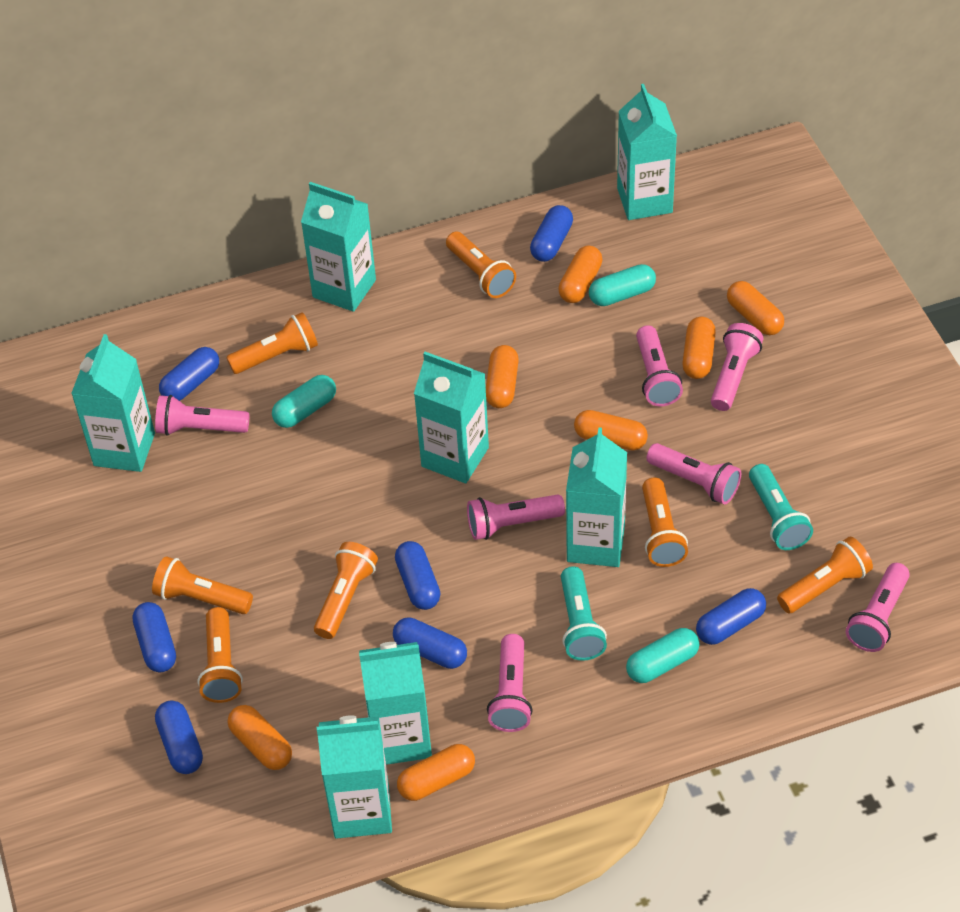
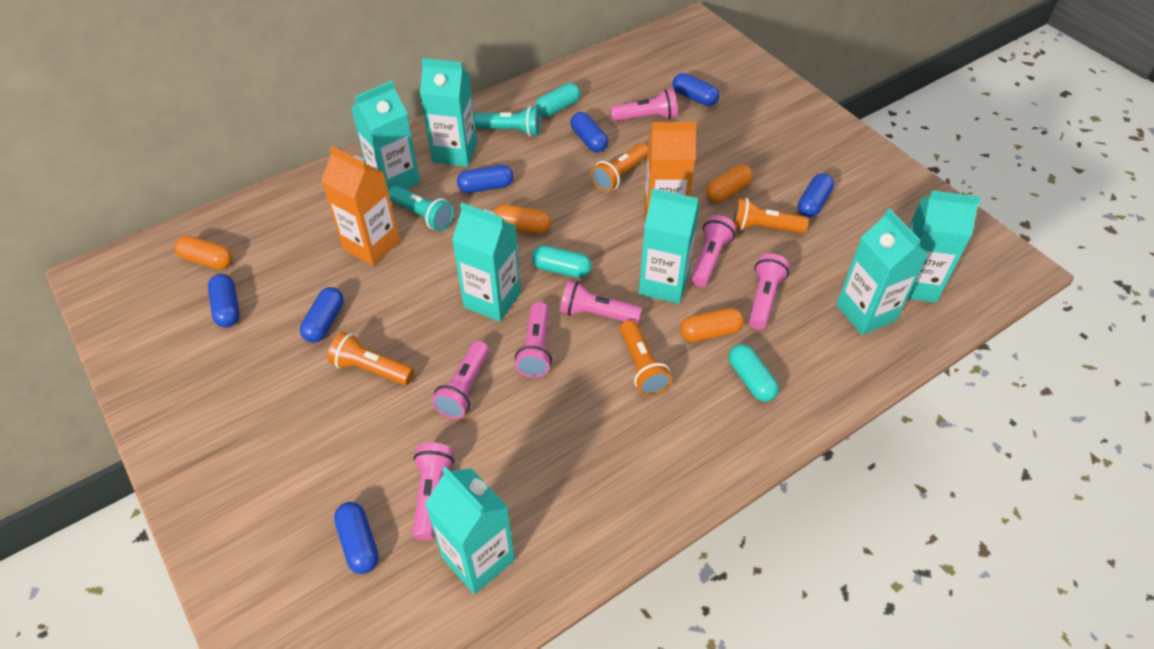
orange capsule: [228,705,292,770] [397,744,475,801] [486,345,519,408] [558,246,602,303] [574,410,648,451] [682,317,716,379] [727,281,784,335] = 7 -> [175,236,233,269] [494,205,551,234] [680,308,744,342] [706,164,753,203] = 4
orange carton: none = 0 -> [321,146,400,266] [644,122,697,222] = 2
orange flashlight: [152,556,253,614] [197,607,243,703] [226,312,318,374] [314,542,378,639] [446,232,516,298] [642,477,688,567] [777,537,873,614] = 7 -> [327,331,414,385] [591,143,648,192] [620,320,672,396] [732,198,809,234] = 4

